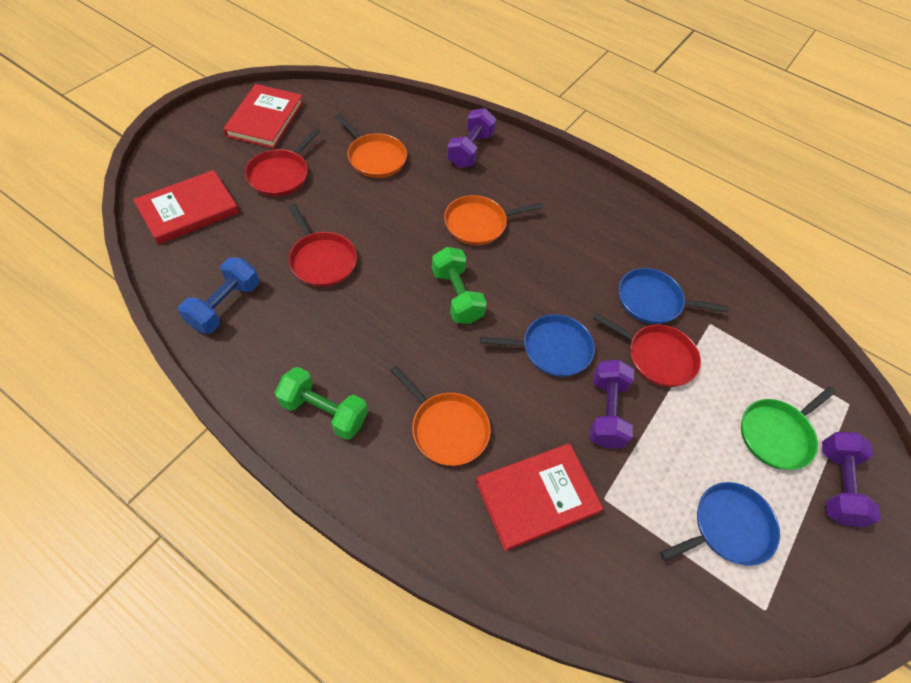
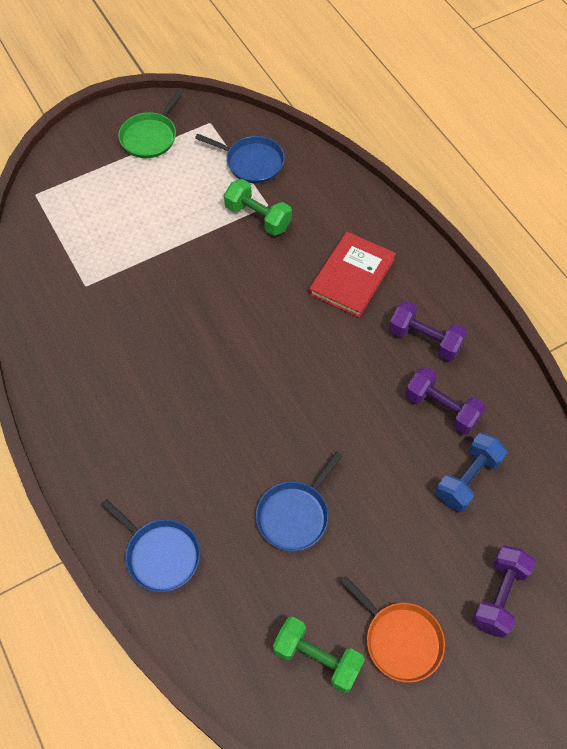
orange pan: [335,114,407,178] [390,366,491,466] [444,195,543,245] = 3 -> [340,576,445,683] = 1
red book: [133,170,239,245] [223,84,303,149] [476,444,603,551] = 3 -> [309,232,396,318] = 1
red pan: [245,128,320,196] [289,204,357,287] [593,313,701,387] = 3 -> none = 0

